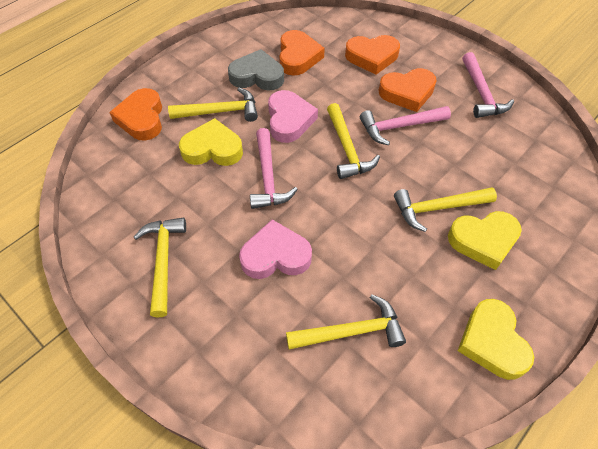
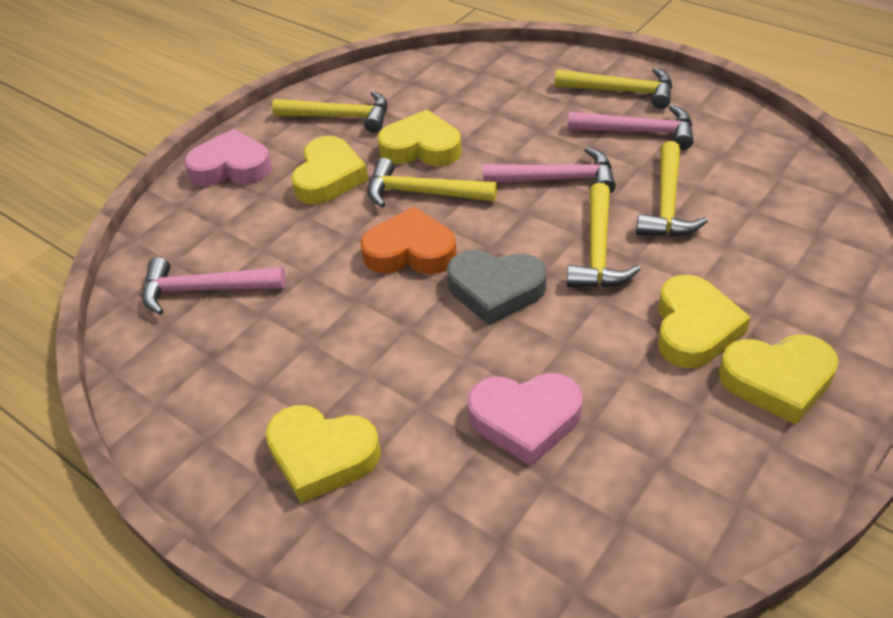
orange heart: [109,88,162,141] [279,30,325,76] [345,35,400,75] [379,68,437,112] = 4 -> [361,206,457,274] = 1
yellow heart: [179,118,243,166] [448,211,522,270] [458,299,534,380] = 3 -> [265,405,381,503] [291,136,368,204] [378,110,462,166] [658,275,751,368] [719,334,839,425] = 5

